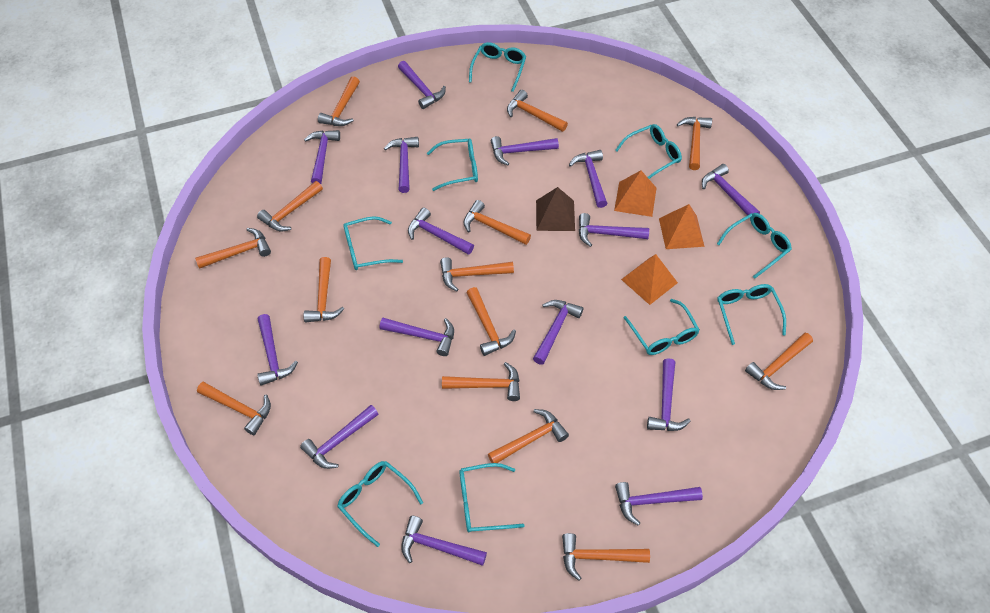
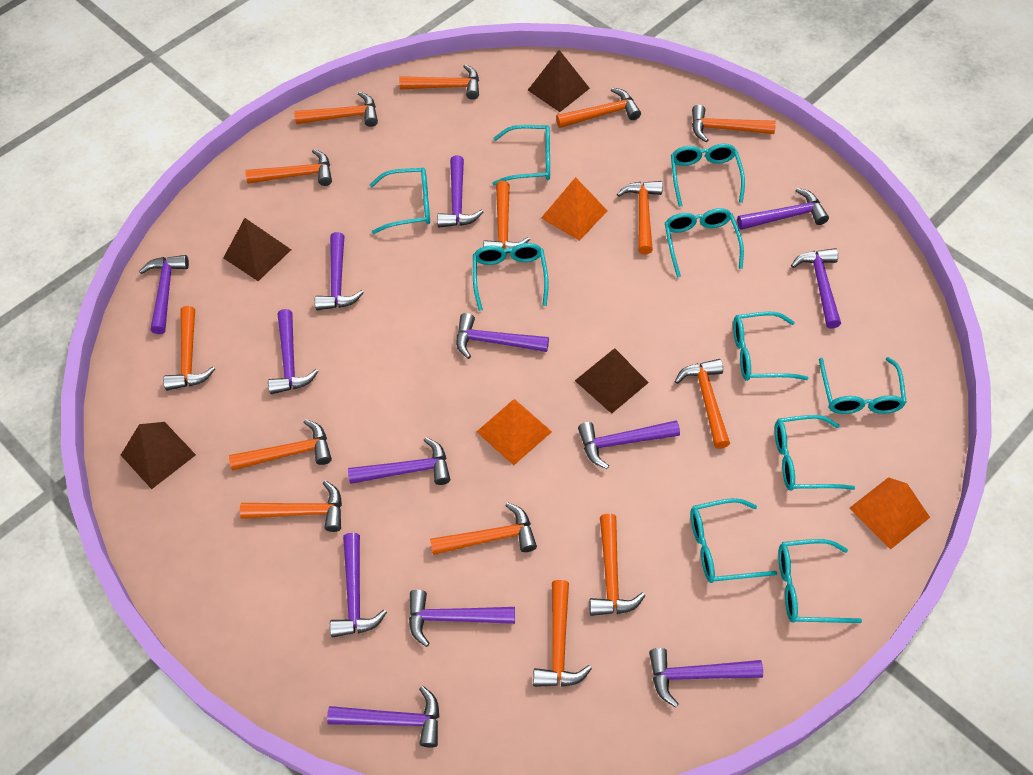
brown pyramid: [536,187,575,231] = 1 -> [121,422,196,489] [223,218,291,281] [528,50,590,112] [575,348,649,414] = 4
purple hammer: [257,314,298,386] [300,405,379,469] [304,130,340,184] [380,318,454,356] [384,137,419,193] [398,61,446,109] [401,516,487,566] [408,207,474,255] [491,136,559,165] [533,300,584,365] [569,150,607,208] [579,213,649,247] [615,482,703,526] [647,358,690,431] [702,164,760,216] = 15 -> [139,255,189,334] [268,309,319,394] [315,232,364,310] [327,686,439,748] [330,533,387,638] [348,437,450,485] [409,590,515,647] [437,155,483,228] [456,313,549,359] [578,420,680,469] [649,648,763,708] [737,188,829,230] [791,248,841,329] = 13
turquoise glasses: [337,461,423,547] [343,216,403,270] [427,138,478,191] [459,463,525,533] [469,42,526,92] [615,124,682,179] [624,299,700,355] [717,213,792,279] [717,284,786,345] = 9 -> [370,168,430,234] [473,243,549,311] [492,125,550,185] [665,208,744,278] [671,144,745,207] [691,498,777,583] [733,312,808,381] [775,415,855,491] [778,539,862,623] [819,357,907,414] = 10

